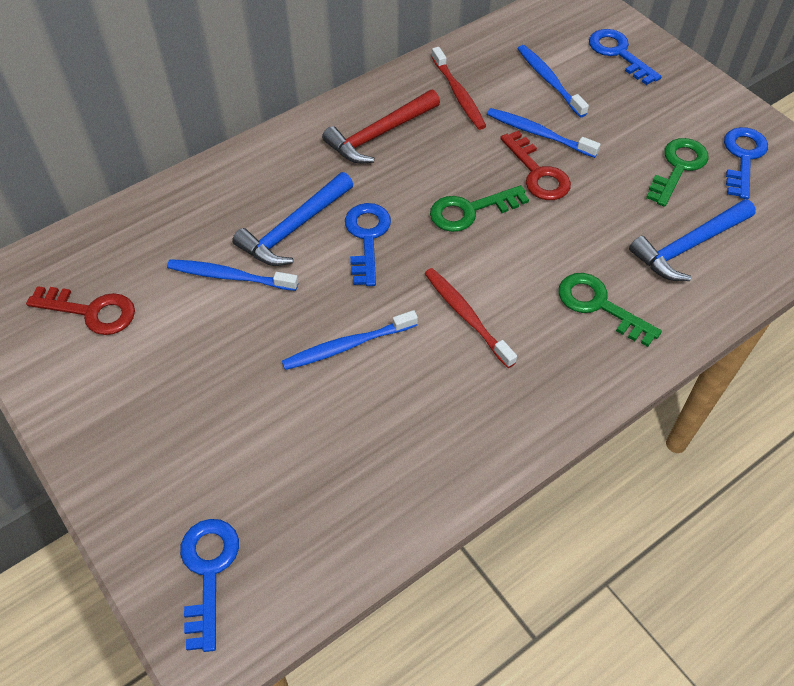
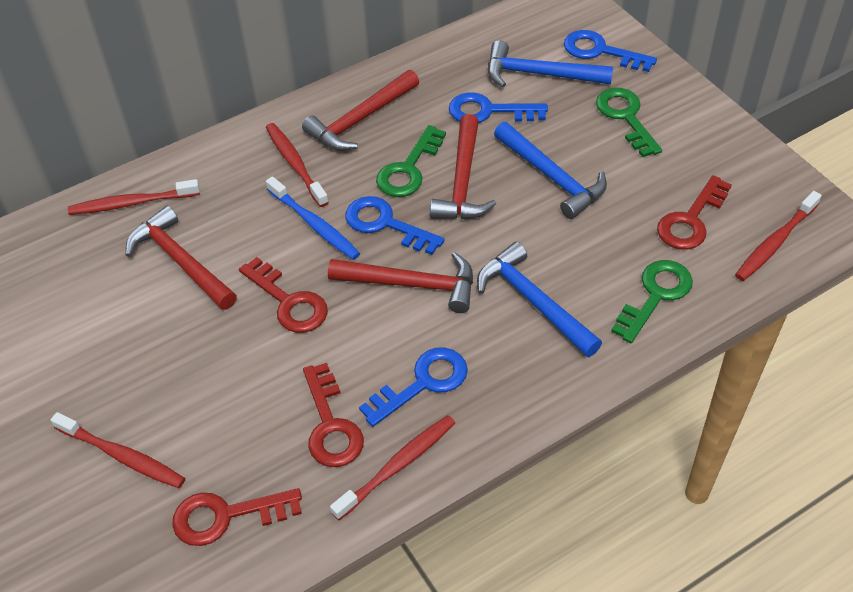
blue hammer: [232,172,353,266] [629,199,756,281] = 2 -> [477,242,602,357] [488,40,613,87] [494,122,607,219] = 3
blue toothbrush: [167,259,298,291] [282,310,418,370] [487,108,601,158] [518,45,589,117] = 4 -> [266,176,360,260] = 1
red hammer: [322,90,440,164] = 1 -> [125,206,237,310] [302,70,419,151] [328,252,473,313] [430,114,496,219] = 4
red key: [26,286,135,335] [500,131,571,200] = 2 -> [172,488,302,546] [239,257,328,333] [303,363,364,467] [657,175,732,250] = 4
red toothbrush: [424,268,517,368] [432,47,486,130] = 2 -> [51,412,185,488] [68,179,200,215] [266,123,329,207] [330,415,455,520] [735,191,822,281] = 5

